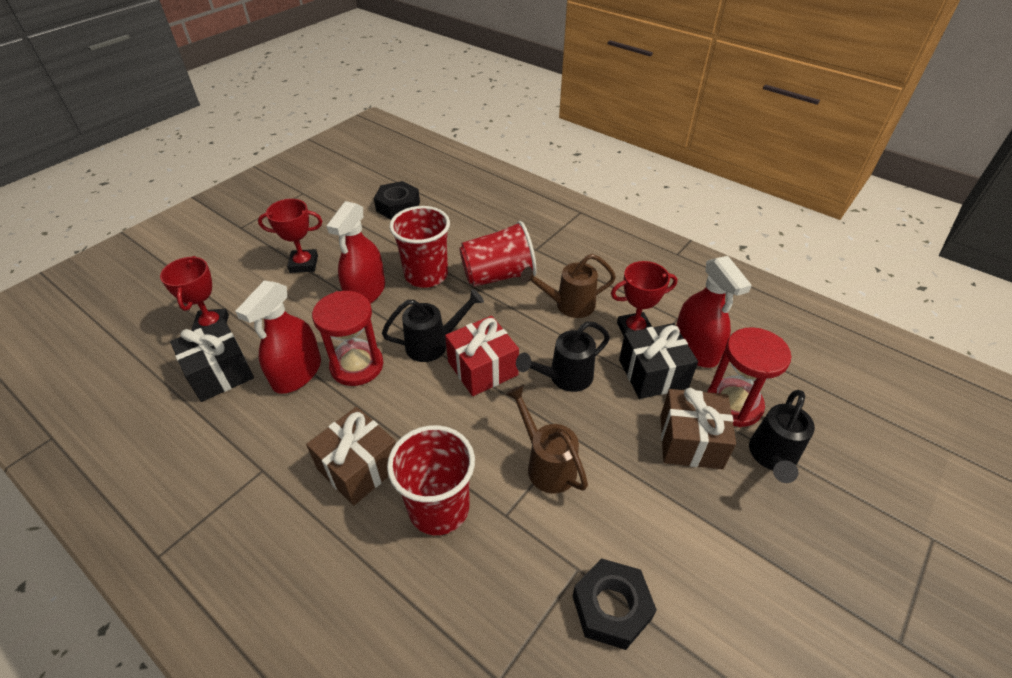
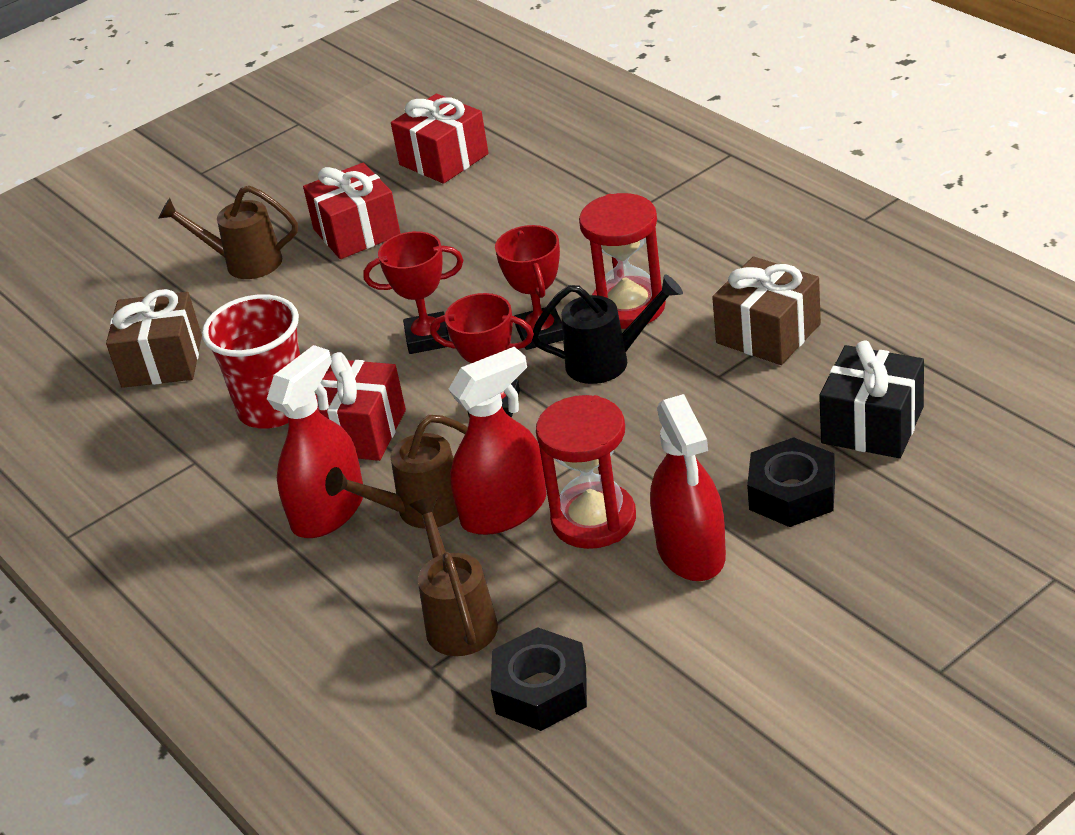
black gift: [170,320,254,402] [619,323,698,399] = 2 -> [819,340,924,458] = 1
black watering can: [382,289,484,362] [516,321,610,392] [749,390,815,483] = 3 -> [532,275,683,384] = 1
brown watering can: [505,385,588,493] [520,254,616,318] = 2 -> [158,185,298,279] [325,415,468,529] [409,496,498,656] = 3
red cup: [387,425,475,535] [389,206,450,288] [459,221,537,287] = 3 -> [202,294,300,429] = 1
red gift: [445,316,519,396] = 1 -> [303,163,401,259] [315,352,406,461] [391,94,489,184] = 3

